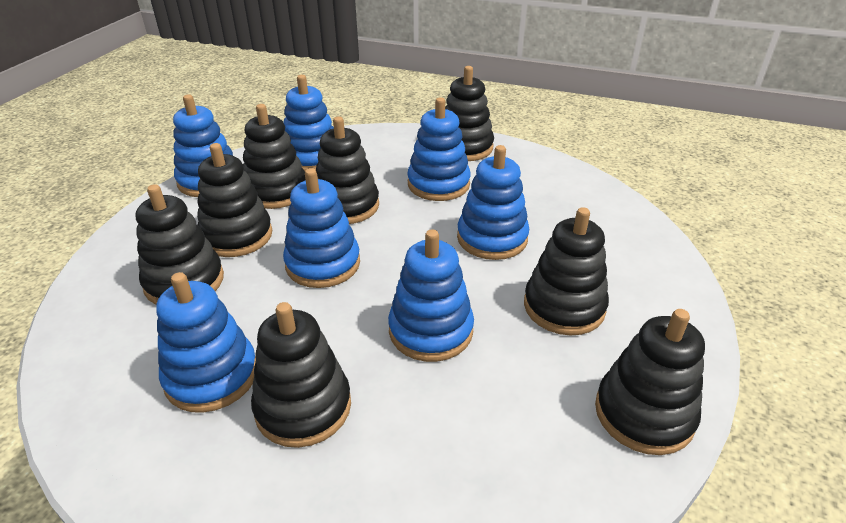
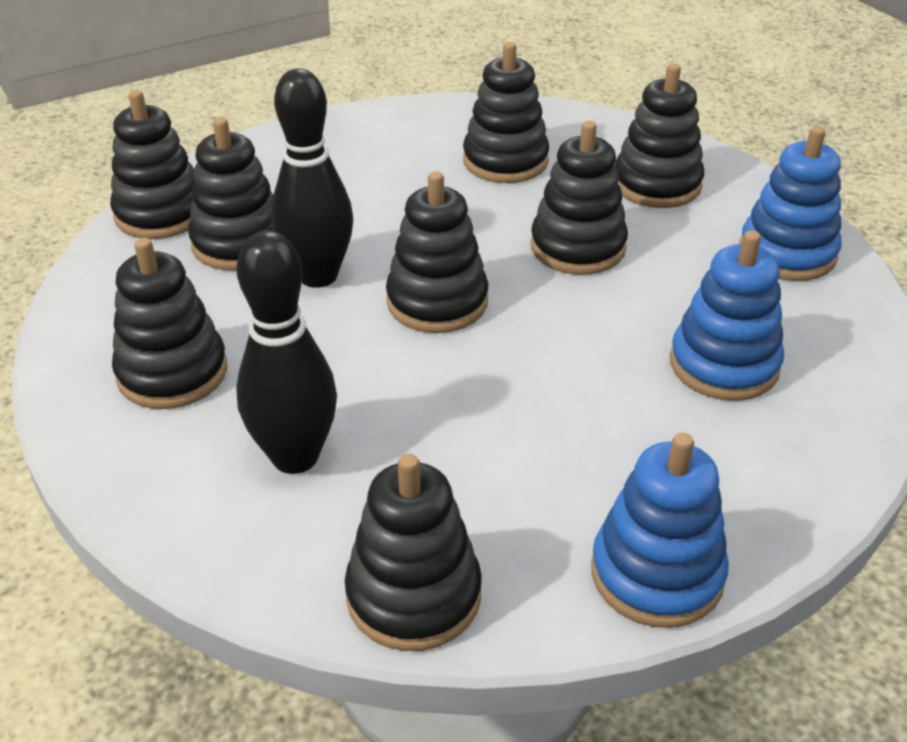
black bowling pin: none = 0 -> [236,231,337,474] [271,69,353,288] = 2
blue stacking toy: [156,272,256,413] [173,94,233,197] [283,75,334,171] [283,168,360,288] [388,229,474,362] [407,97,471,201] [457,145,529,260] = 7 -> [591,432,729,628] [670,230,784,401] [739,126,841,281] = 3

